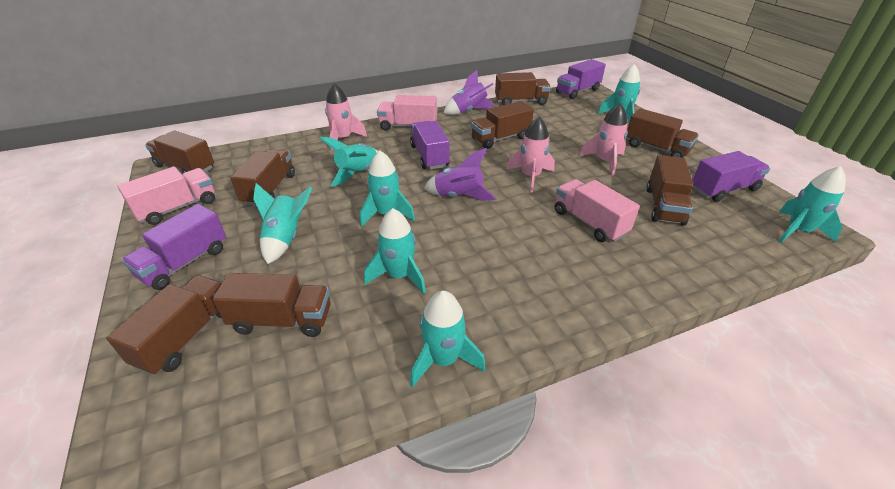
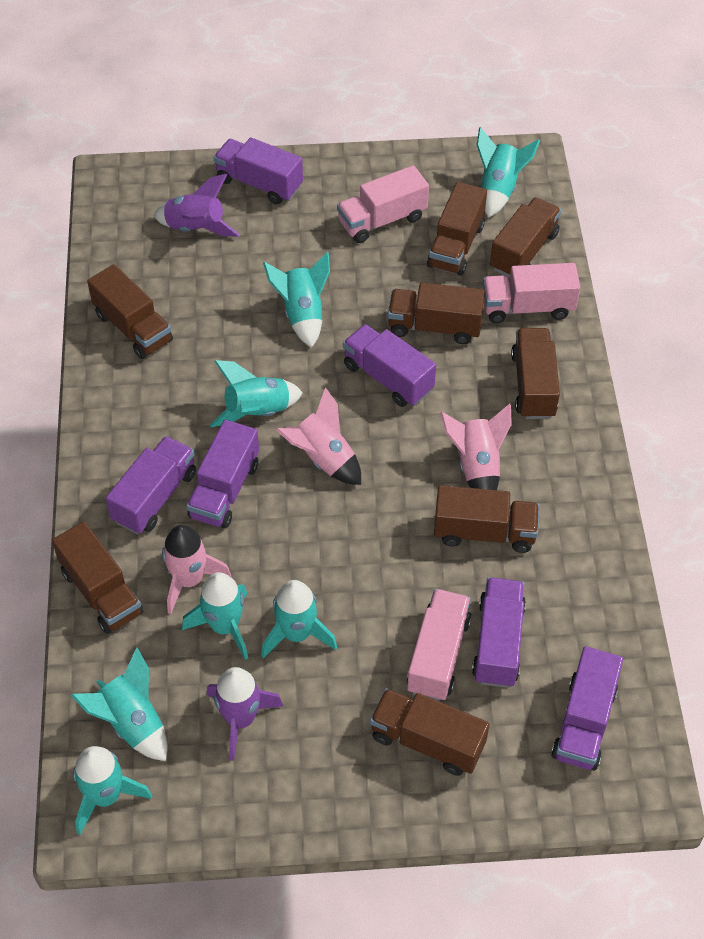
purple truck: [122,204,226,290] [410,121,449,170] [556,59,606,99] [692,151,770,202] = 4 -> [106,436,196,534] [186,420,259,529] [214,137,303,205] [343,324,436,407] [472,577,526,688] [551,646,623,770] = 6

